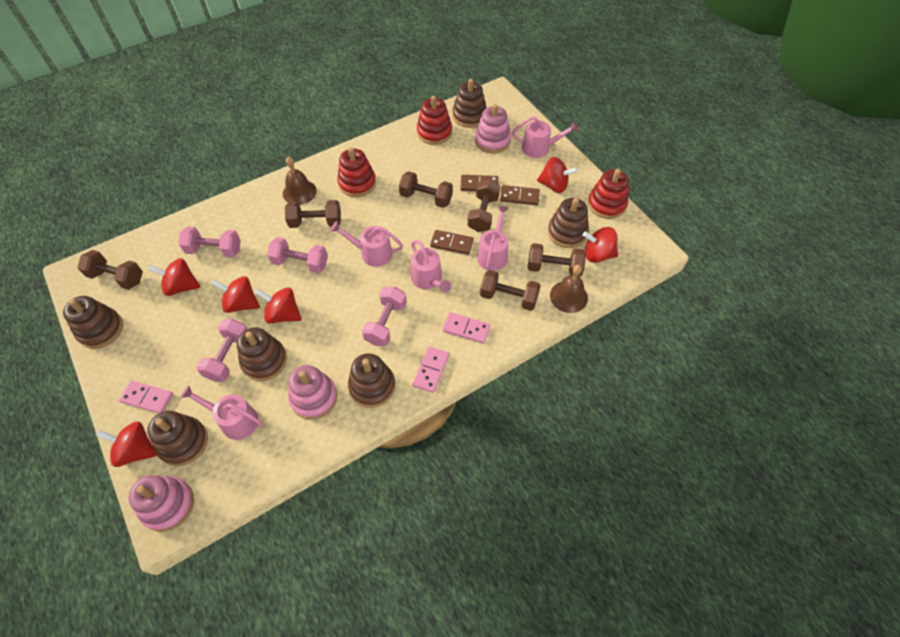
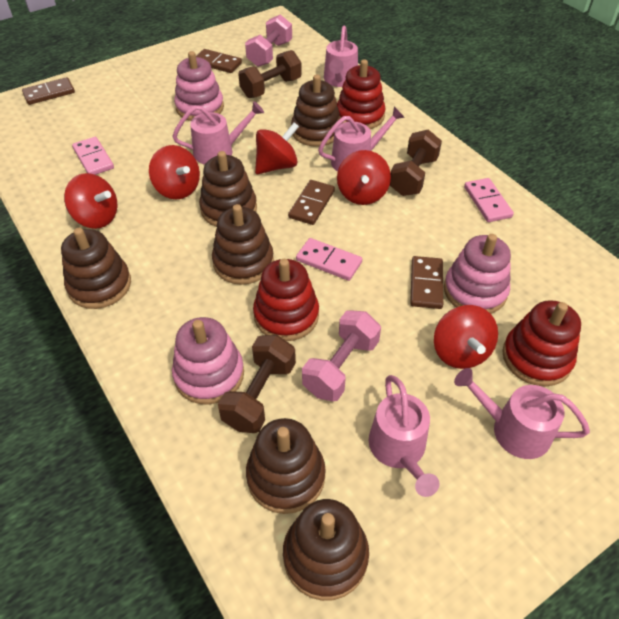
brown bell: [283,156,317,205] [550,265,588,313] = 2 -> none = 0
brown domino: [430,230,473,255] [460,175,499,191] [500,185,540,205] = 3 -> [22,77,75,105] [196,49,242,73] [288,180,335,225] [410,256,443,309] = 4
brown dumbbell: [78,250,143,290] [285,200,341,228] [399,171,453,208] [468,179,500,232] [480,270,541,311] [528,243,586,277] = 6 -> [218,335,296,433] [238,50,302,98] [390,130,442,196] = 3
pink dumbbell: [179,227,241,258] [196,319,248,382] [267,237,328,273] [362,286,407,346] = 4 -> [245,14,292,67] [302,310,381,401] = 2
red spinning top: [96,421,157,467] [148,258,200,296] [211,276,260,313] [256,288,302,324] [537,157,578,193] [583,227,618,263] = 6 -> [64,173,117,229] [149,145,200,200] [255,122,299,174] [337,150,391,205] [434,305,498,369] = 5

